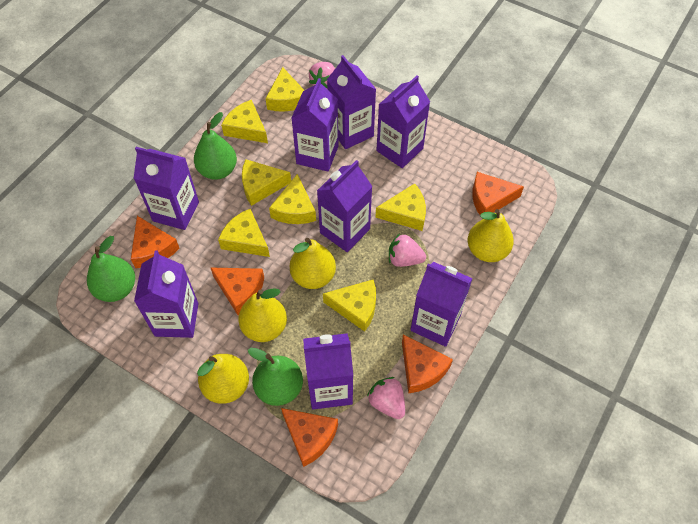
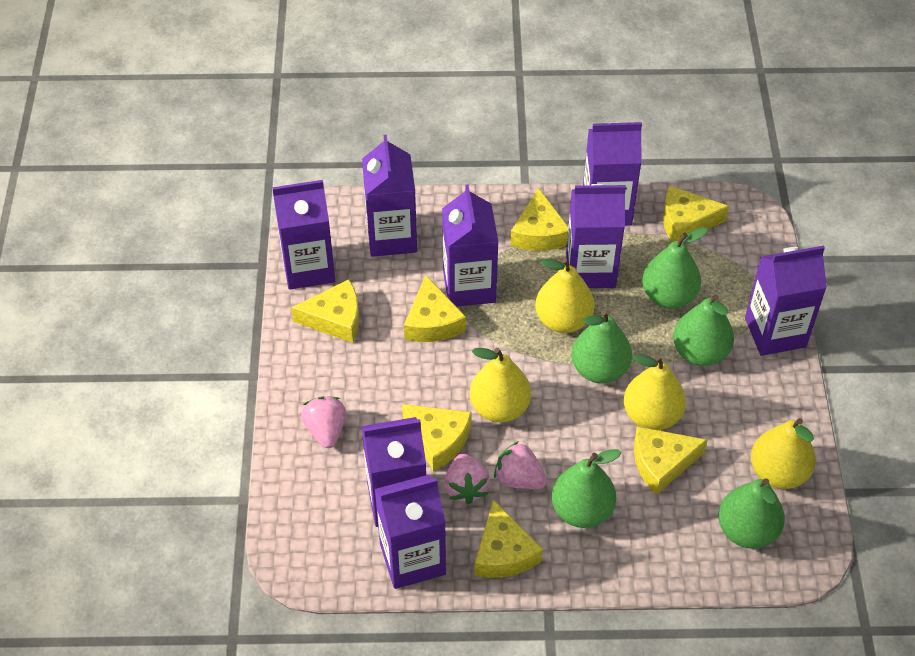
green pear: [87,236,135,302] [194,112,237,180] [248,348,303,406] = 3 -> [551,449,622,528] [571,310,632,384] [642,227,708,309] [673,294,734,366] [718,478,785,549] = 5
orange cheese: [131,216,180,268] [210,267,264,315] [281,408,338,467] [402,334,453,393] [472,172,524,219] = 5 -> none = 0

